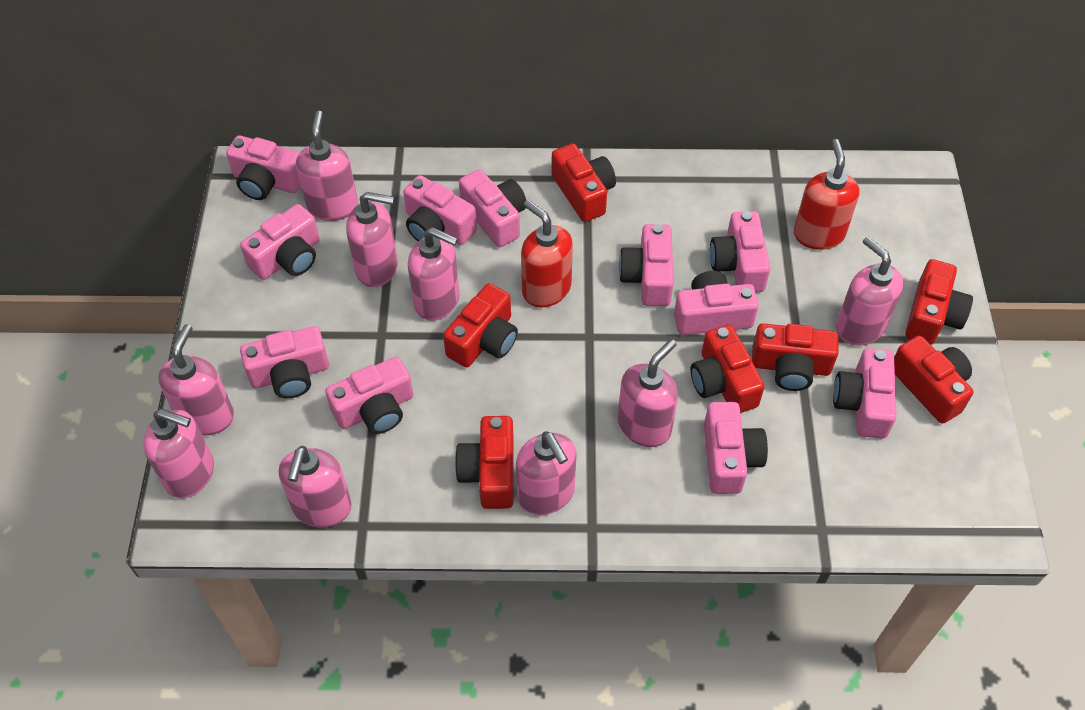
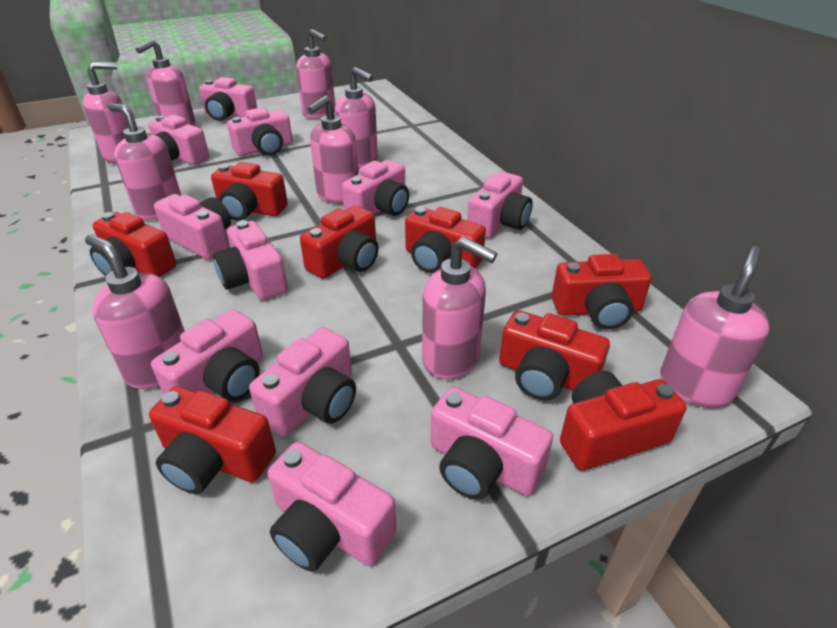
red camera: [443,283,518,368] [455,416,514,509] [551,144,616,222] [690,325,765,413] [752,323,839,391] [894,336,974,424] [905,259,973,345] = 7 -> [90,212,176,277] [149,386,276,494] [211,162,288,221] [300,205,378,279] [405,207,486,273] [499,310,610,401] [552,254,652,330] [560,371,687,470] = 8
red soap dispenser: [521,200,573,308] [794,139,860,250] = 2 -> none = 0

